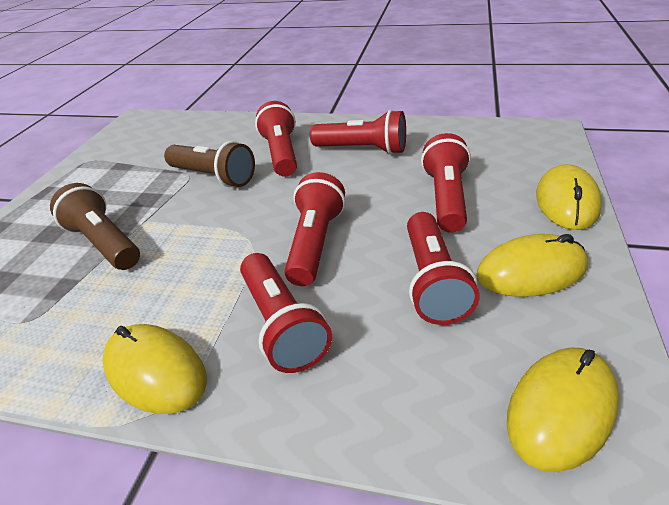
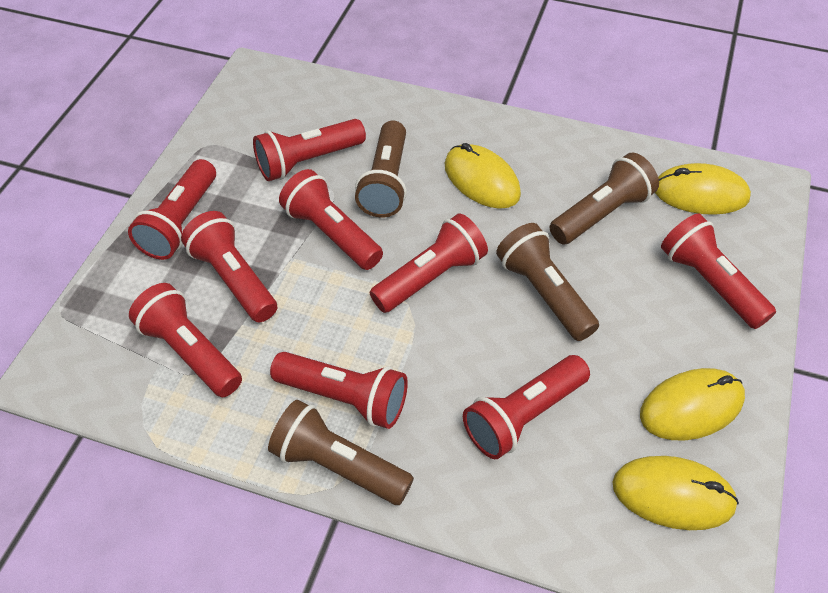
brown flashlight: [50,183,140,270] [164,141,255,187] = 2 -> [268,400,414,505] [355,120,407,217] [496,223,599,341] [550,152,659,244] = 4
red flashlight: [240,253,332,373] [255,101,297,177] [284,172,346,286] [310,110,406,155] [407,212,480,325] [421,133,471,233] = 6 -> [128,159,216,260] [129,283,242,397] [181,211,277,322] [253,119,366,181] [270,352,408,429] [279,169,383,270] [369,214,488,313] [463,355,590,459] [661,214,776,329] = 9

